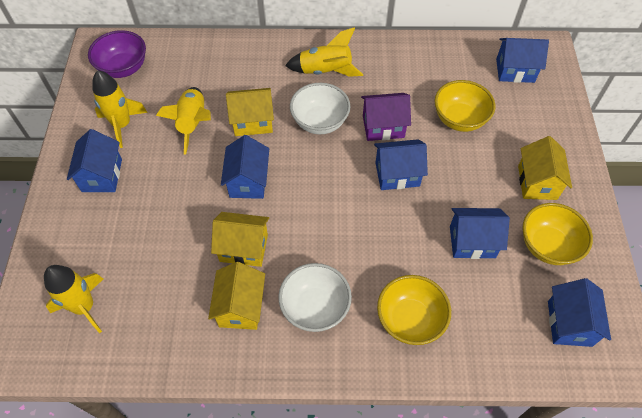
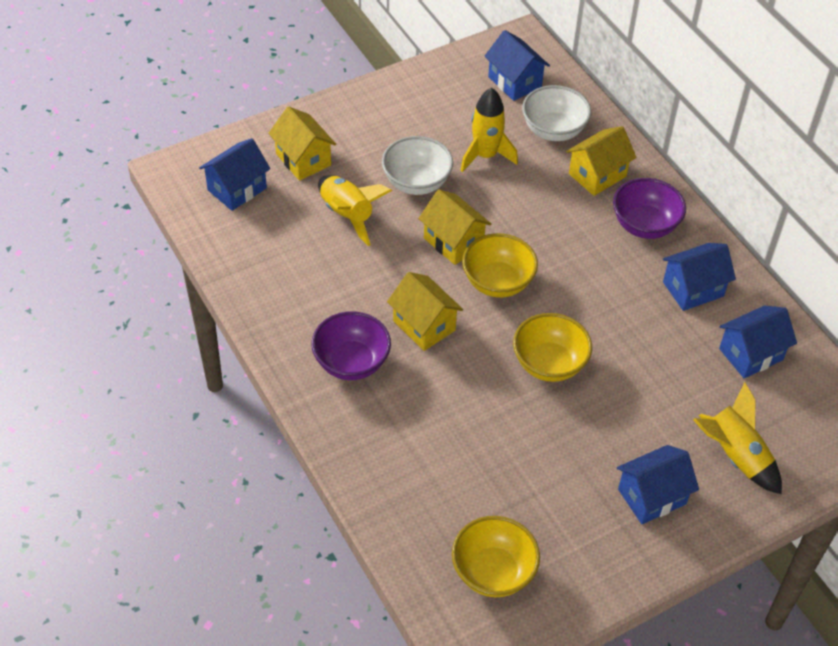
blue house: [67,129,122,192] [221,135,269,199] [374,139,428,190] [450,208,510,259] [496,38,549,83] [548,278,611,347] = 6 -> [199,138,270,211] [485,30,550,101] [617,445,699,524] [663,243,736,311] [719,306,797,378] = 5
purple bowl: [88,30,146,78] = 1 -> [311,311,391,380] [613,178,686,239] = 2
purple house: [361,93,411,141] = 1 -> none = 0
yellow rocket: [44,265,103,333] [92,70,148,148] [156,87,211,155] [285,27,363,77] = 4 -> [318,175,392,246] [461,88,518,172] [693,382,782,494] = 3

